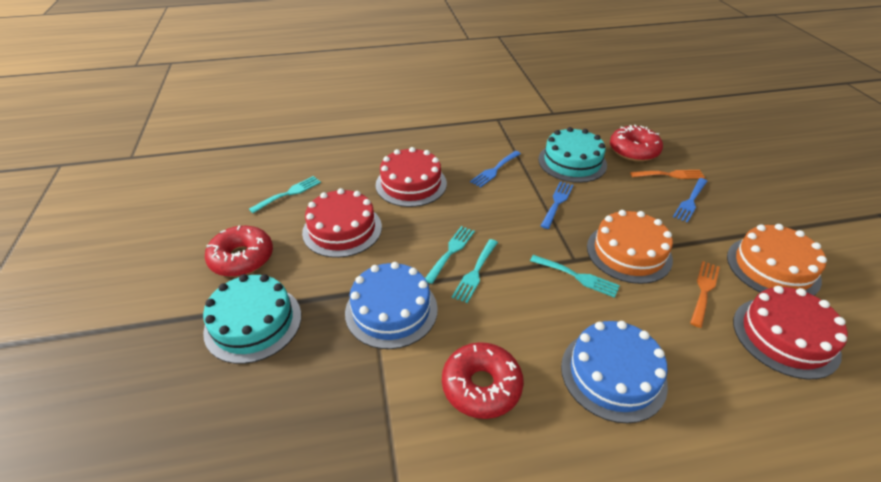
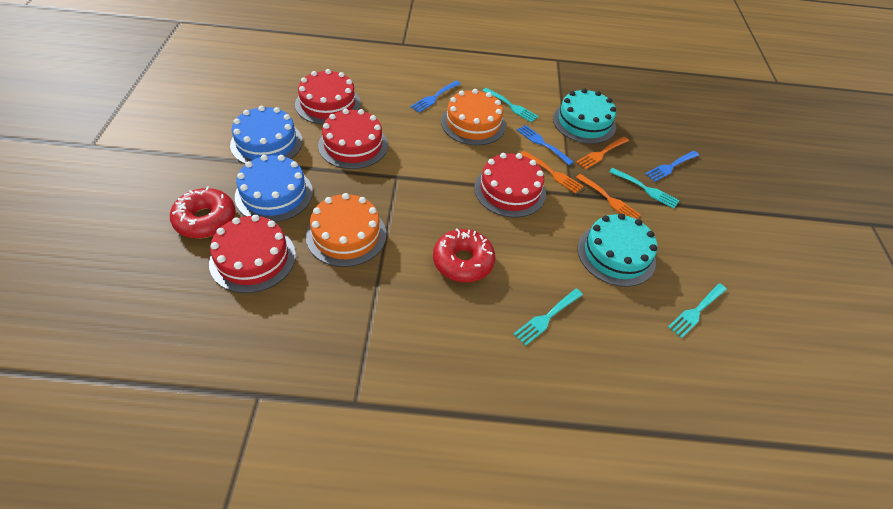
orange fork: [630,170,705,179] [690,261,720,328] = 2 -> [521,151,583,194] [576,137,629,170] [576,174,641,219] = 3
red cake: [302,188,382,258] [376,147,447,207] [733,286,848,379] = 3 -> [209,215,296,293] [295,69,361,125] [318,109,388,169] [474,153,546,218] = 4
red donut: [205,226,273,277] [442,342,524,419] [610,125,663,162] = 3 -> [170,186,236,238] [433,228,495,282] = 2

